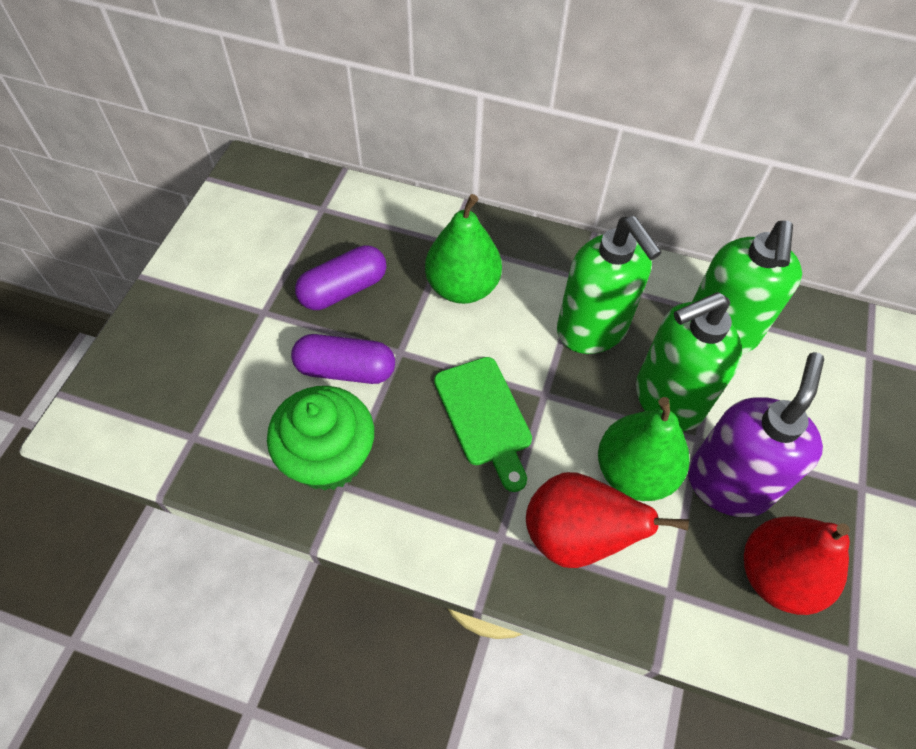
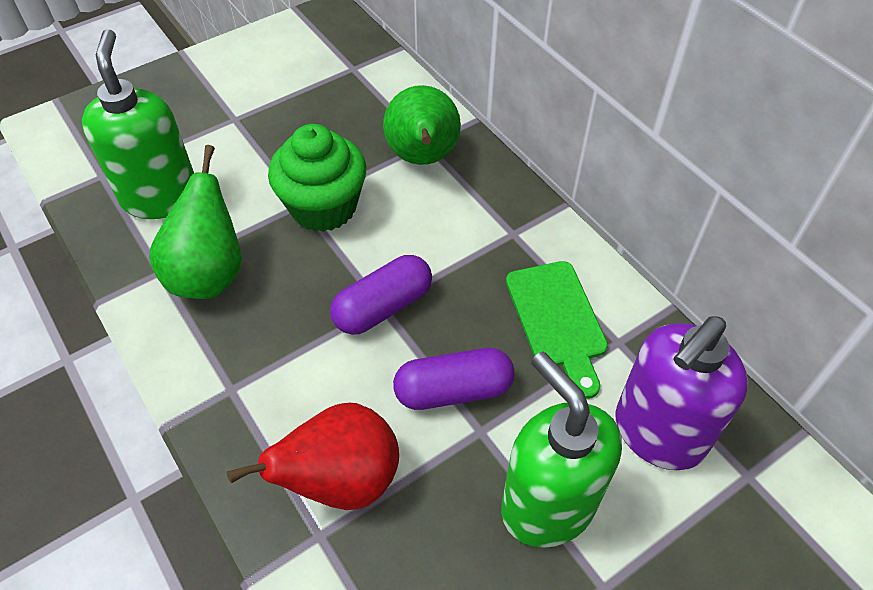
green soap dispenser: [557,216,662,354] [636,292,742,431] [692,221,802,354] = 3 -> [82,29,194,219] [501,352,622,548] = 2
red pear: [526,472,689,568] [744,516,850,615] = 2 -> [227,403,399,510] = 1

